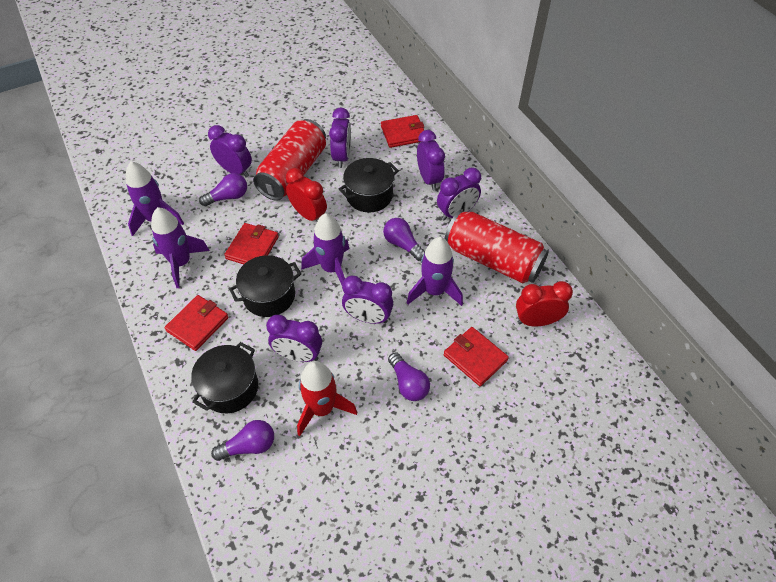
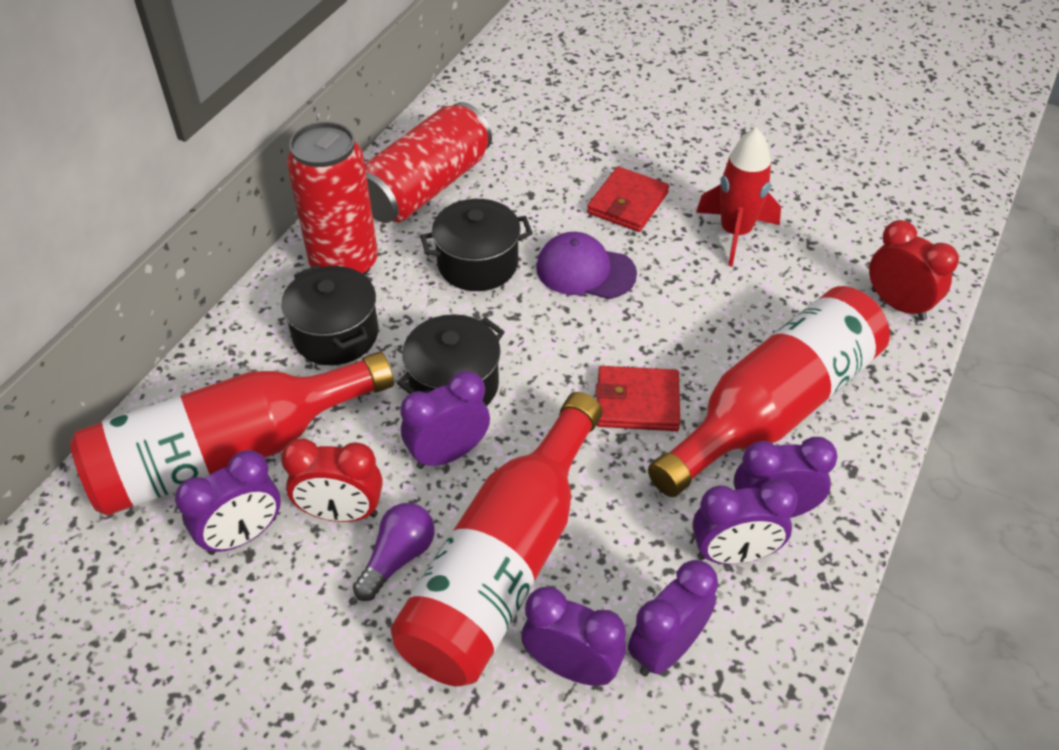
purple cap: none = 0 -> [536,232,637,299] = 1
purple light bulb: [199,173,247,206] [211,420,274,461] [383,218,425,261] [388,352,430,401] = 4 -> [353,503,434,601] = 1
purple rocket: [126,161,184,236] [151,207,210,288] [301,213,350,285] [407,237,463,306] = 4 -> none = 0
red bottle: none = 0 -> [70,352,394,516] [390,392,603,686] [648,286,890,497] = 3
red wallet: [164,295,229,351] [224,223,279,264] [381,115,424,148] [444,327,509,386] = 4 -> [587,167,669,232] [595,366,680,431] = 2

